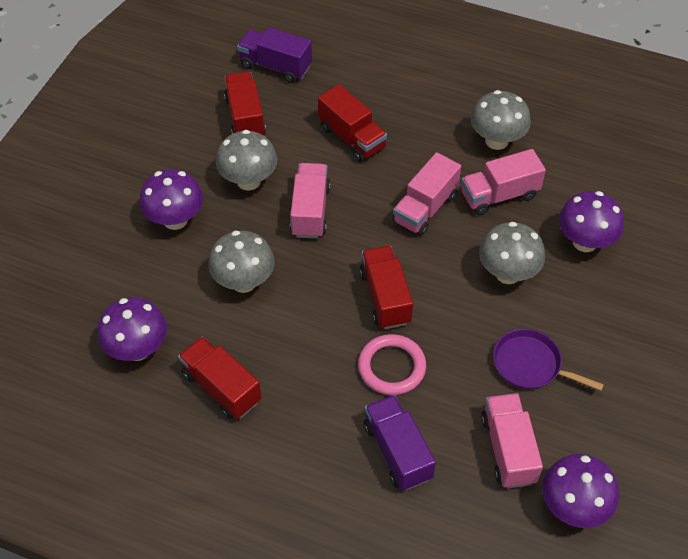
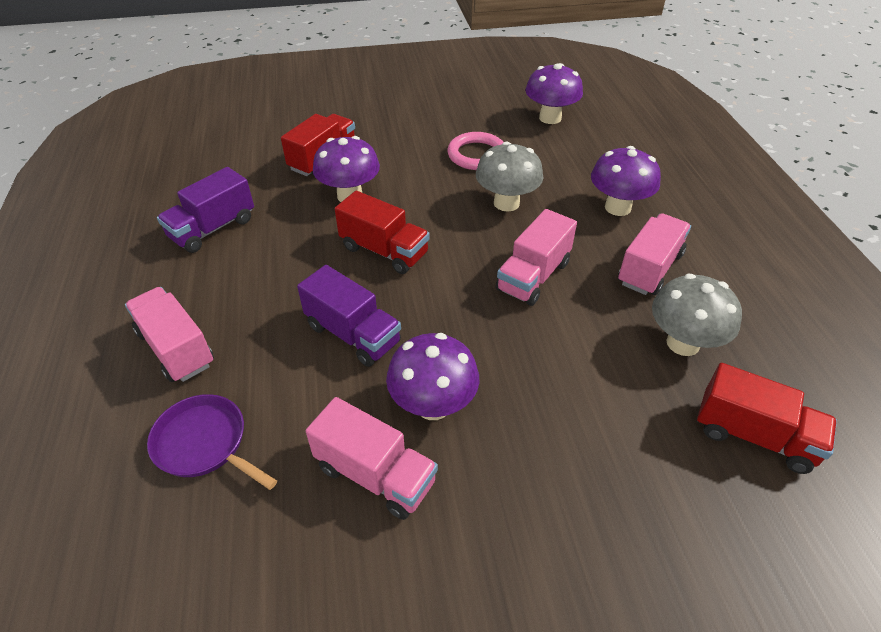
grey mushroom: [208,231,274,293] [216,130,277,191] [471,90,531,150] [479,222,545,284] = 4 -> [476,142,544,212] [652,274,742,356] = 2
red truck: [178,336,262,419] [224,72,266,135] [318,84,387,162] [359,246,413,329] = 4 -> [281,114,355,176] [335,191,430,274] [697,363,837,474] = 3

